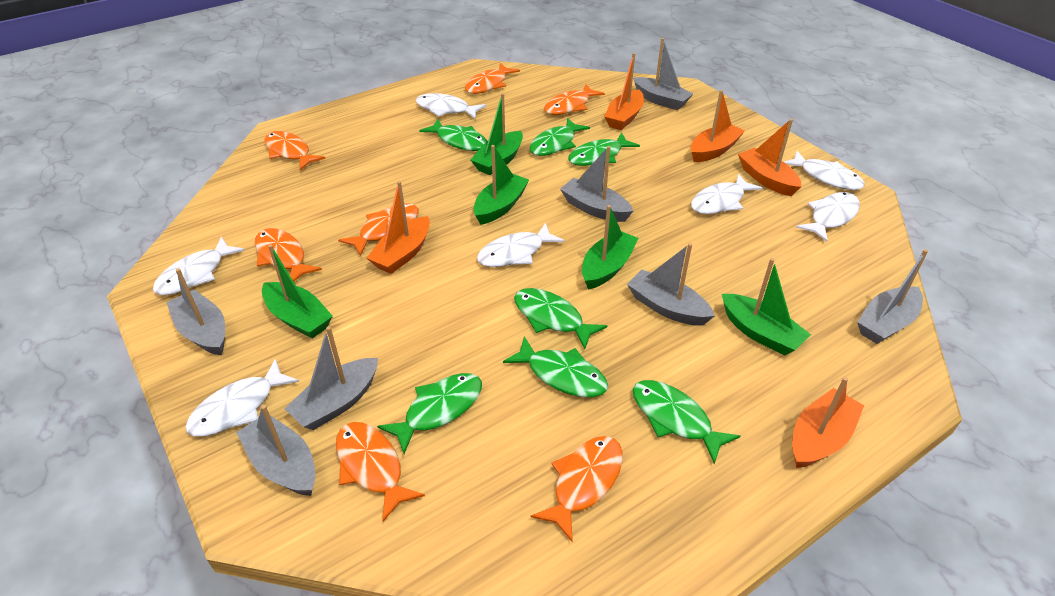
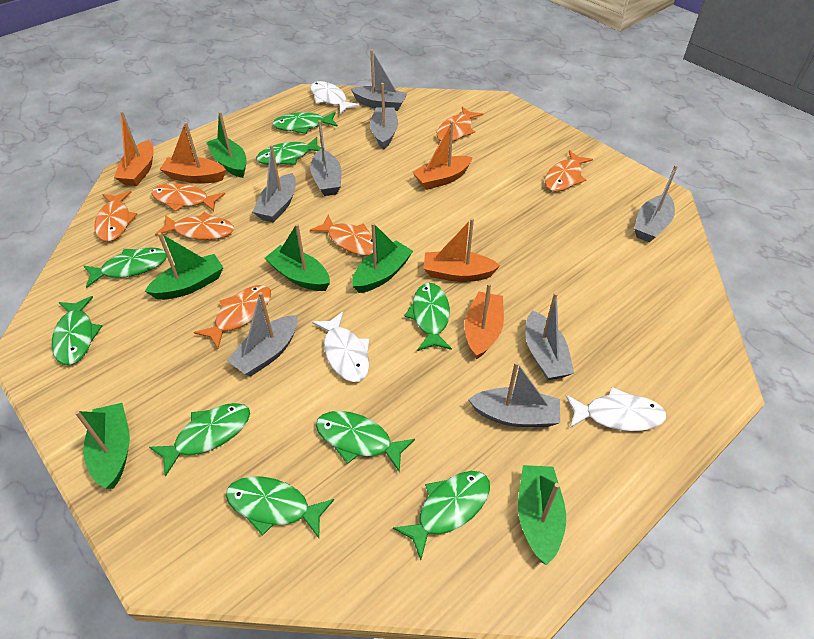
green boat: [262,244,333,338] [471,93,523,175] [473,145,529,225] [582,205,639,289] [722,258,811,356] = 5 -> [75,403,130,489] [145,233,224,300] [206,111,246,178] [265,224,330,291] [352,223,413,293] [518,465,566,565] = 6
green fish: [377,373,482,454] [419,119,487,151] [503,336,608,397] [514,288,607,349] [530,118,590,156] [568,132,640,166] [633,380,740,464] = 7 -> [52,296,102,365] [83,247,167,288] [149,403,250,477] [226,476,334,538] [256,137,321,165] [272,112,338,134] [316,411,415,473] [393,471,490,560] [405,283,452,351] = 9
grey boat: [166,268,225,355] [236,405,316,496] [284,326,378,430] [560,146,633,222] [627,243,715,326] [633,38,693,110] [857,249,928,344] = 7 -> [227,292,298,376] [253,145,296,223] [310,120,341,196] [351,49,407,111] [370,83,398,150] [468,361,560,427] [525,292,574,381] [634,165,678,242] = 8
white fish: [153,237,245,295] [185,358,299,436] [416,93,486,119] [477,223,564,267] [691,174,762,214] [784,151,865,190] [796,192,860,242] = 7 -> [310,81,360,114] [312,312,369,382] [566,387,667,431] = 3

